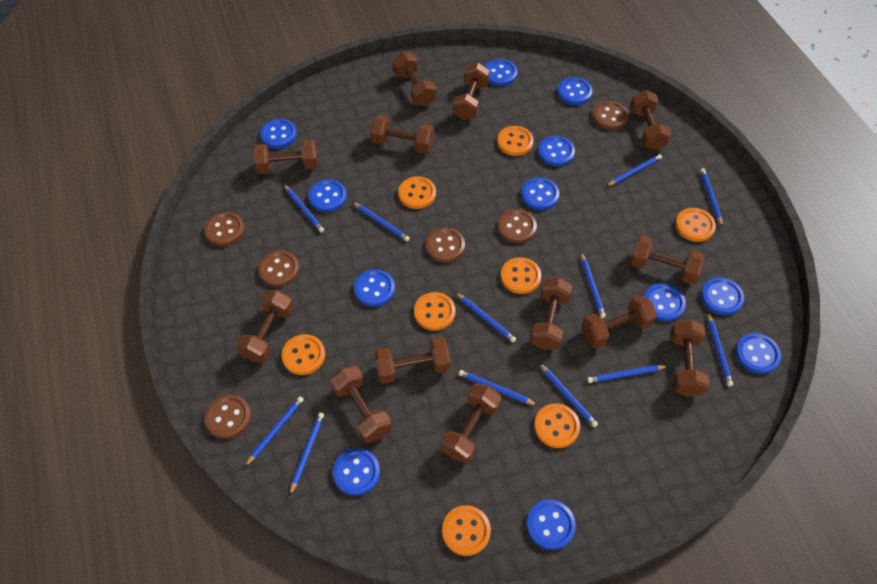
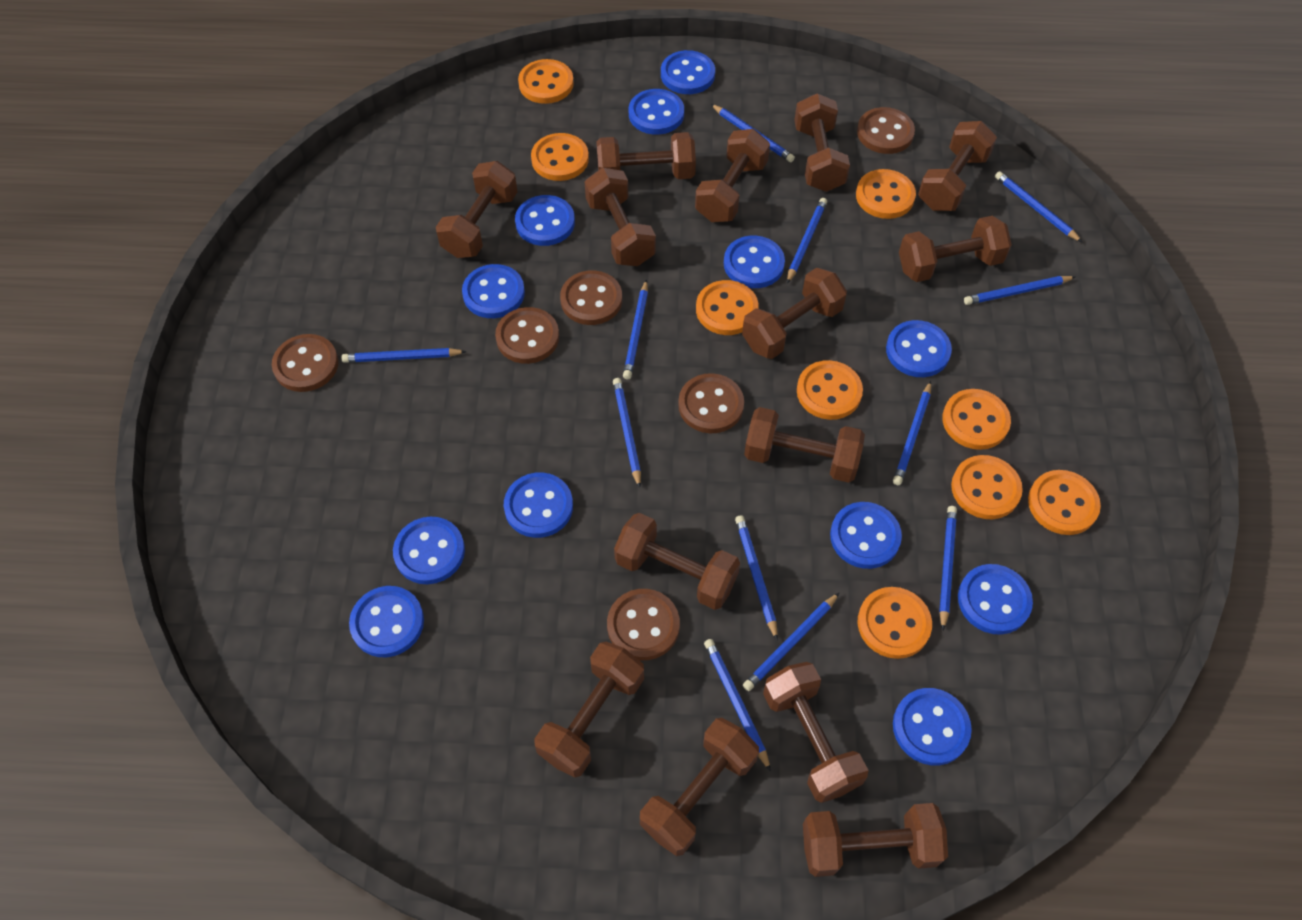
brown dumbbell: [236,290,294,362] [252,140,318,174] [330,366,392,443] [370,115,434,154] [374,337,451,384] [393,52,437,106] [441,383,502,463] [453,63,490,120] [530,277,572,350] [581,294,657,349] [630,90,671,150] [630,235,704,284] [670,319,710,397] = 13 -> [436,161,517,258] [534,642,644,777] [585,168,656,266] [596,132,696,179] [614,513,740,610] [640,718,759,856] [695,129,770,222] [742,268,847,359] [744,407,865,483] [763,662,869,803] [794,93,850,192] [803,803,948,877] [899,216,1012,282] [918,121,997,211] = 14
orange button: [282,334,325,375] [398,176,436,209] [414,292,455,331] [442,505,491,556] [497,126,534,156] [501,257,541,294] [534,403,580,448] [675,208,716,242] = 8 -> [518,59,574,104] [531,133,589,181] [696,280,759,335] [797,360,863,420] [856,169,916,219] [858,587,932,659] [942,389,1011,450] [951,455,1023,519] [1028,470,1101,535] = 9

